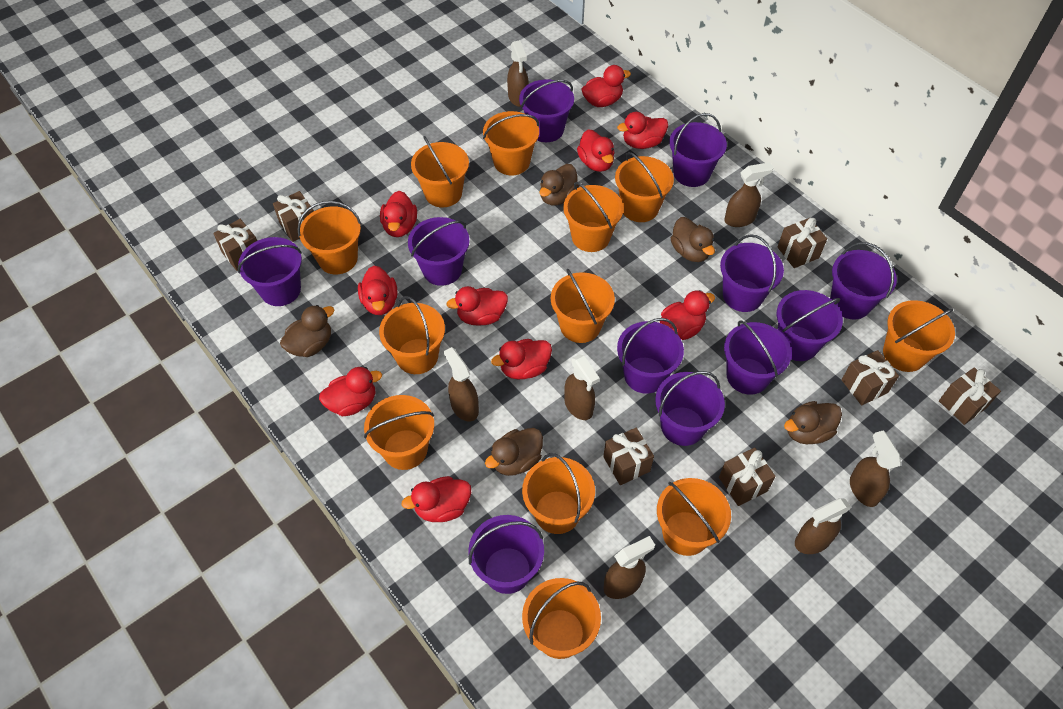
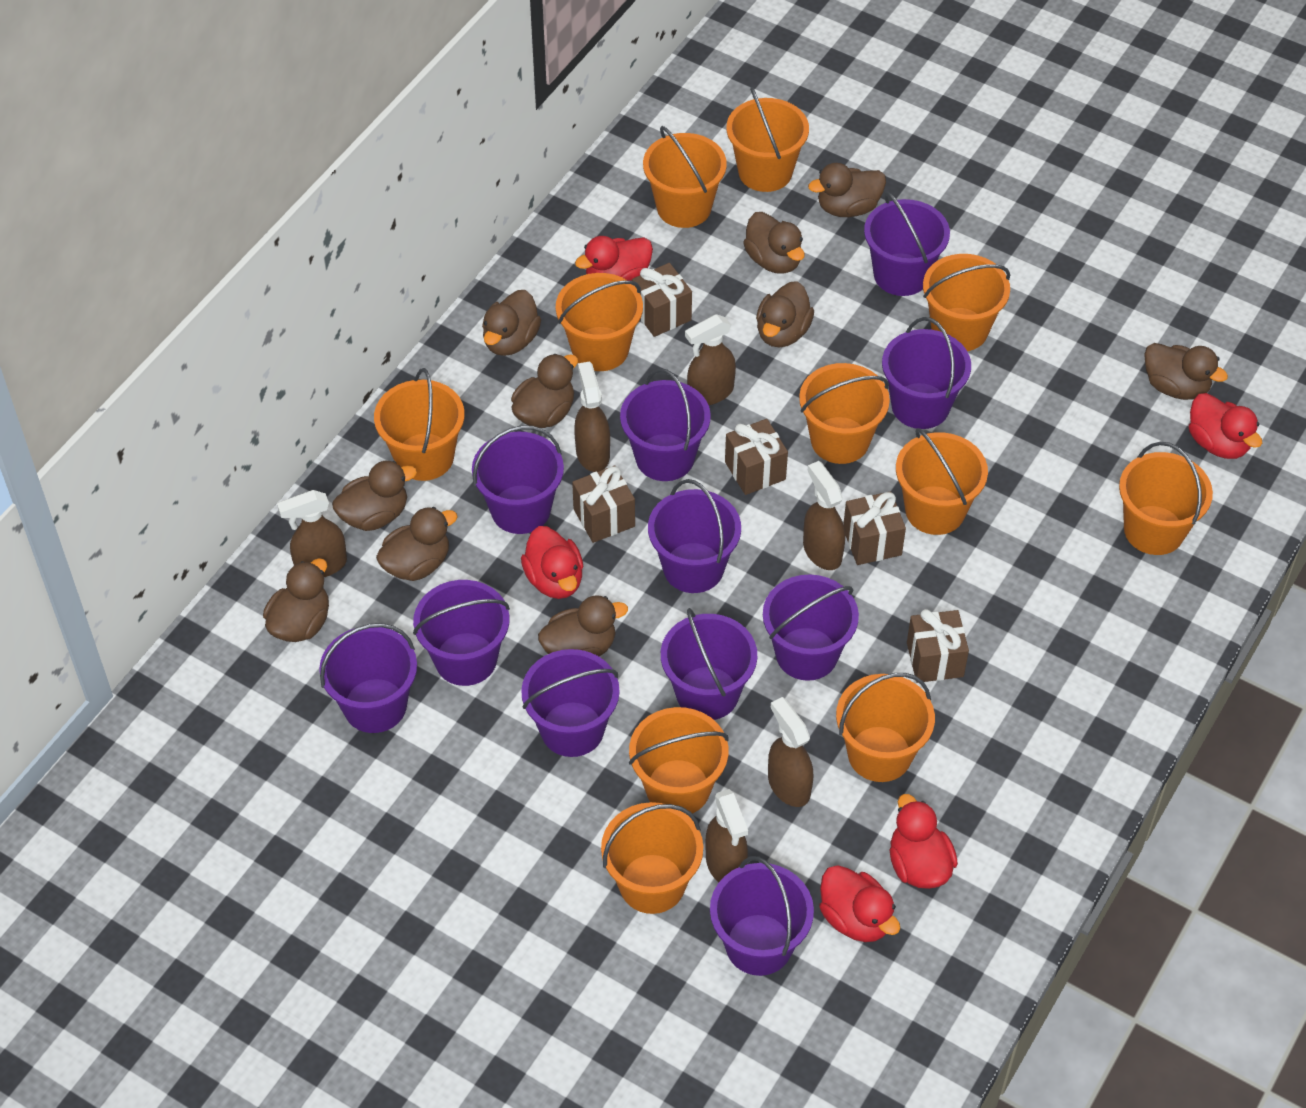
brown duck: [280,305,334,357] [485,428,543,476] [539,164,579,206] [671,217,715,262] [784,401,842,444] = 5 -> [263,558,329,642] [332,461,417,531] [376,507,458,581] [482,290,541,356] [511,354,578,428] [538,595,628,657] [743,212,805,274] [756,281,814,347] [808,163,886,217] [1144,343,1228,400] = 10
brown gift: [213,219,257,271] [273,191,314,242] [603,428,654,485] [719,448,775,506] [777,218,827,268] [842,350,899,405] [939,367,1001,425] = 7 -> [572,465,635,543] [632,263,692,337] [725,419,788,495] [843,491,906,565] [907,609,969,683] = 5
brown spray bottle: [444,347,479,422] [507,40,529,107] [564,354,600,420] [604,536,655,599] [724,162,773,227] [795,498,851,554] [850,430,901,507] = 7 -> [277,490,347,577] [574,361,610,472] [685,314,736,405] [705,789,748,882] [768,697,813,807] [803,461,845,570] = 6
orange bucket: [297,201,361,274] [364,395,434,470] [379,296,445,374] [411,136,469,208] [483,111,539,175] [522,453,595,534] [522,578,601,659] [551,269,615,343] [563,182,623,252] [615,152,674,222] [657,478,731,556] [883,300,955,372] = 12 -> [374,368,465,481] [556,273,643,371] [601,802,703,914] [629,707,729,814] [643,126,727,228] [726,87,809,192] [799,363,890,464] [836,673,935,782] [896,428,988,535] [923,254,1010,351] [1119,442,1213,555] = 11
red duck: [319,367,382,417] [358,266,398,315] [380,191,417,237] [402,476,471,522] [446,286,508,326] [491,339,552,380] [577,129,614,172] [581,65,631,107] [617,112,668,149] [660,290,715,340] = 10 -> [521,526,584,599] [575,236,653,281] [819,865,900,942] [890,794,958,889] [1189,393,1262,459] = 5

